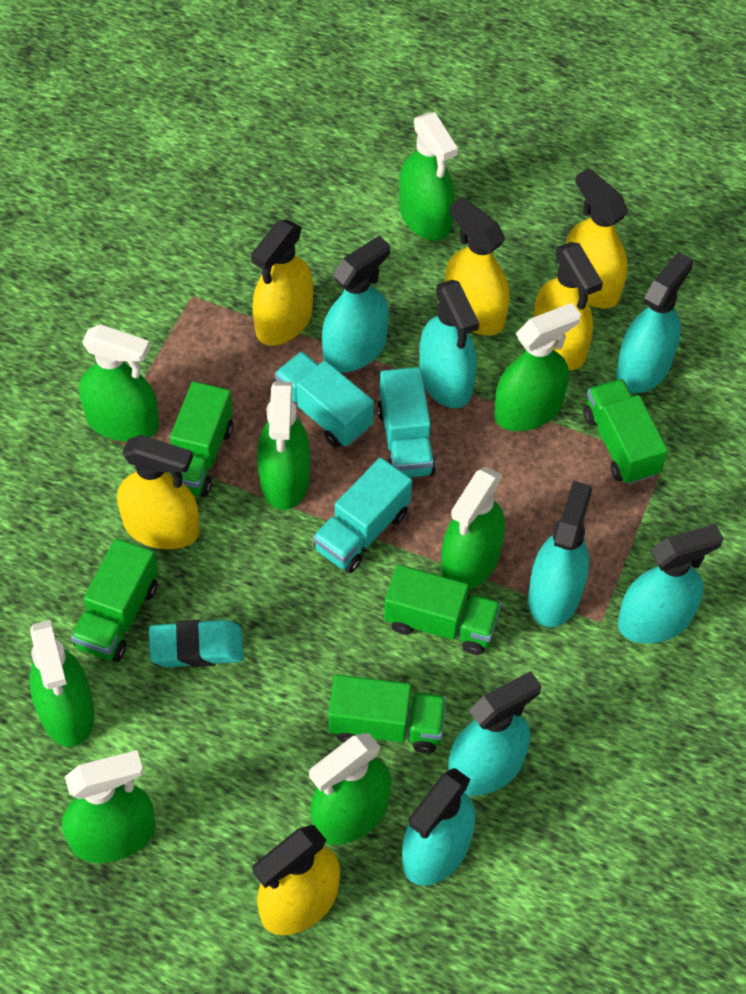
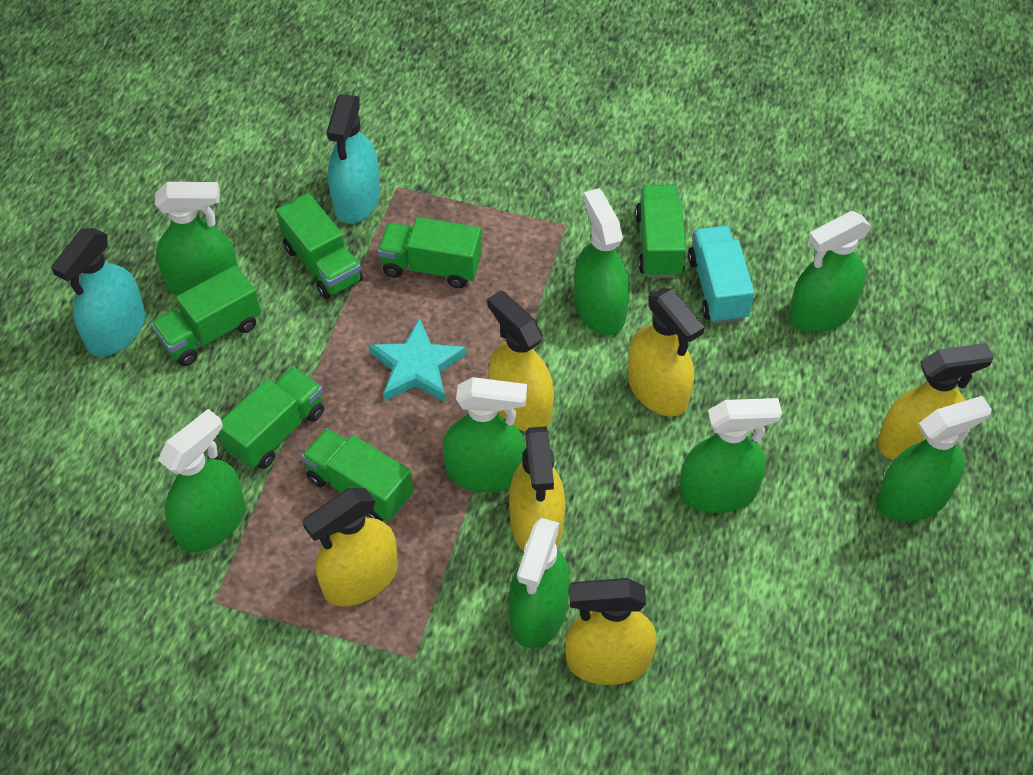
green truck: [71,538,158,662] [167,381,233,497] [328,675,447,753] [384,565,501,655] [583,379,668,485] = 5 -> [151,265,261,366] [219,367,324,469] [276,193,363,299] [302,428,413,522] [378,217,482,288] [635,185,686,278] = 6
turquoise eraser: [149,620,244,668] = 1 -> none = 0
turquoise spray bottle: [322,236,390,373] [402,768,475,886] [419,280,479,408] [448,671,542,796] [528,481,592,627] [616,252,693,393] [618,524,724,643] = 7 -> [51,228,146,357] [326,94,380,224] = 2
turquoise star: none = 0 -> [369,318,466,402] = 1
turquoise truck: [275,351,374,448] [313,458,412,573] [377,367,436,477] = 3 -> [688,226,754,324] = 1

